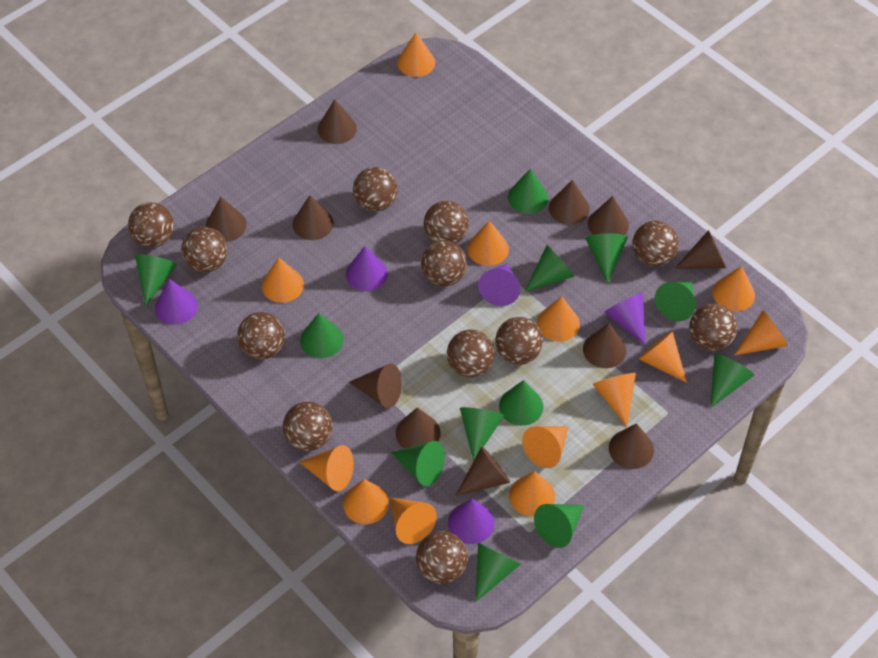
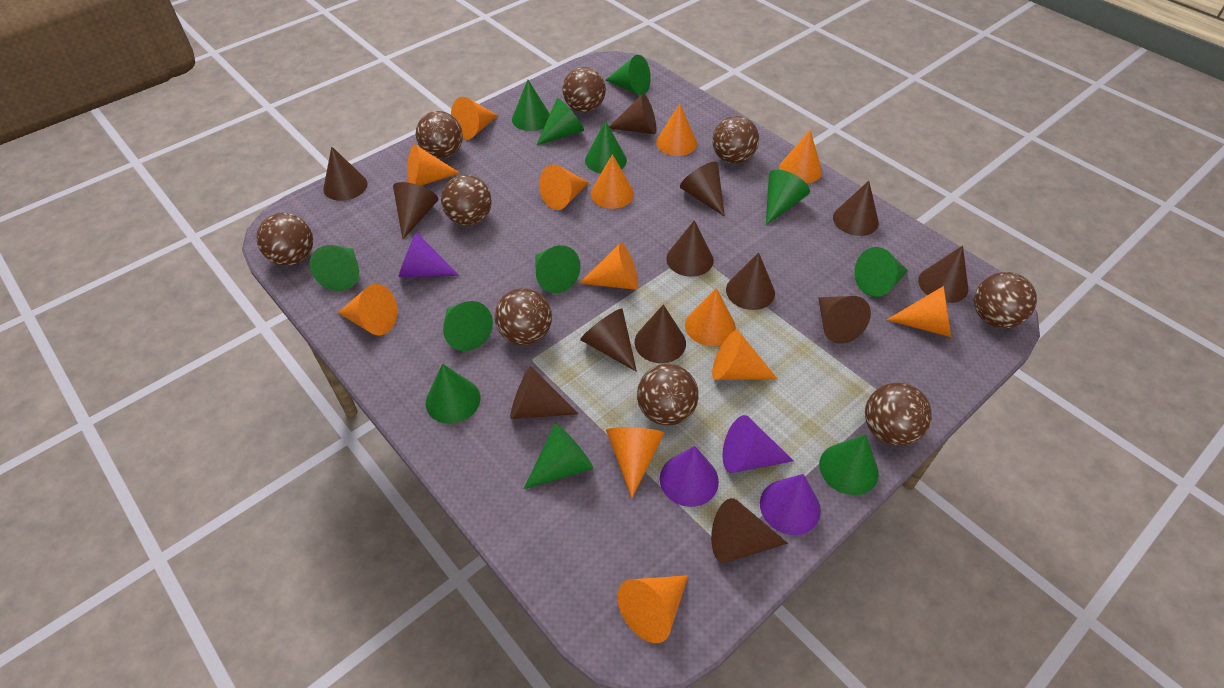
brown ball: [128,202,174,248] [181,227,228,273] [237,312,285,360] [283,401,332,451] [353,167,398,212] [416,531,468,584] [421,240,467,287] [424,201,469,244] [447,330,495,378] [495,317,543,365] [633,221,679,266] [689,304,737,351] = 12 -> [256,213,313,266] [416,111,463,159] [441,175,492,226] [495,288,552,345] [562,67,606,112] [637,364,699,426] [712,116,759,164] [865,383,932,446] [974,272,1037,328] = 9
brown cone: [206,197,247,242] [293,195,334,240] [317,99,357,144] [348,364,402,408] [396,407,441,449] [456,446,510,496] [549,180,590,225] [583,323,626,368] [588,196,629,235] [609,424,654,469] [674,230,726,269] = 11 -> [323,146,368,201] [393,182,438,239] [510,366,578,419] [580,309,637,372] [609,94,657,134] [634,305,686,363] [666,220,714,277] [680,162,725,217] [711,498,788,563] [726,252,775,310] [818,296,871,344] [833,181,879,236] [918,245,968,303] = 13
purple cone: [155,279,198,325] [346,246,388,291] [448,499,494,544] [478,264,521,306] [604,292,646,345] = 5 -> [399,232,459,277] [660,446,719,507] [723,415,794,473] [760,474,821,535] = 4

